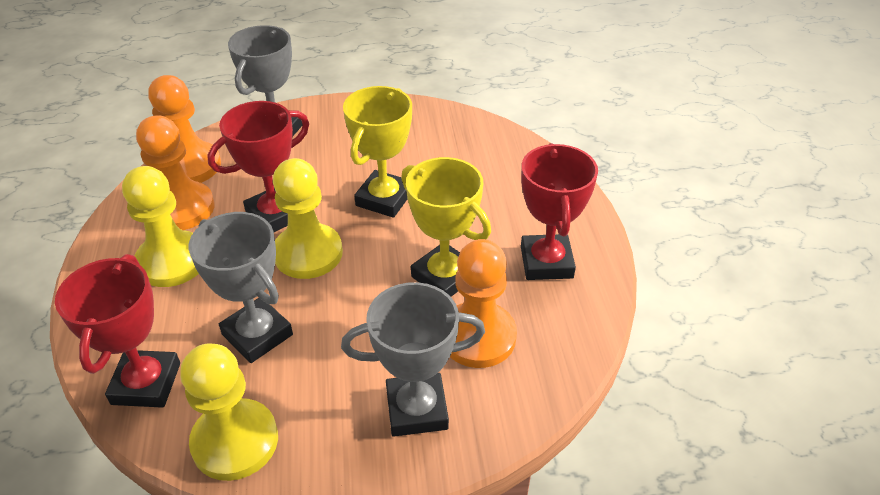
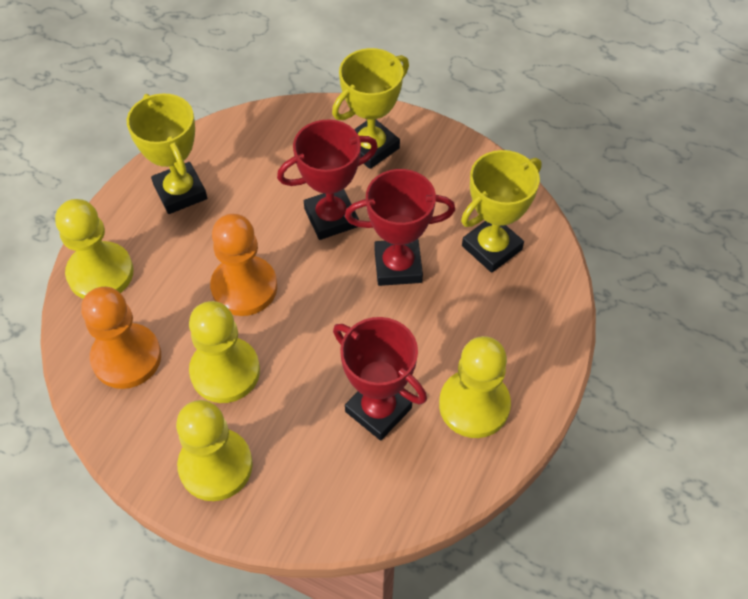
grey trophy: [189,212,293,363] [228,25,303,137] [341,282,485,437] = 3 -> none = 0
orange pawn: [136,115,215,230] [148,75,221,183] [450,239,517,368] = 3 -> [81,287,161,389] [210,214,277,316] = 2
yellow pawn: [122,166,199,287] [180,343,278,481] [273,158,343,279] = 3 -> [55,199,134,299] [176,400,253,501] [189,301,260,403] [439,336,511,438] = 4
yellow trophy: [343,86,412,218] [401,157,491,297] = 2 -> [127,93,207,214] [332,48,409,169] [461,150,542,273] = 3

